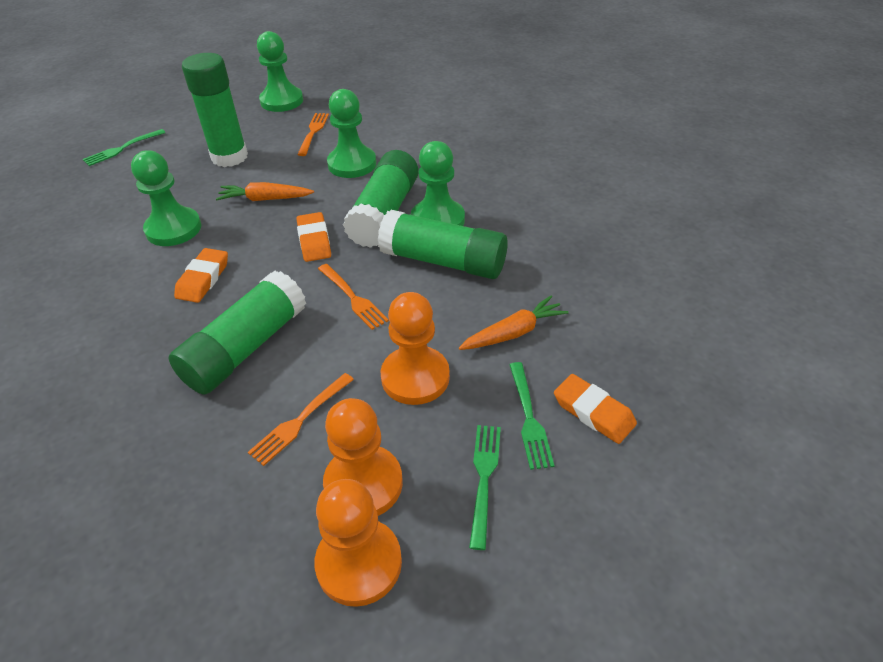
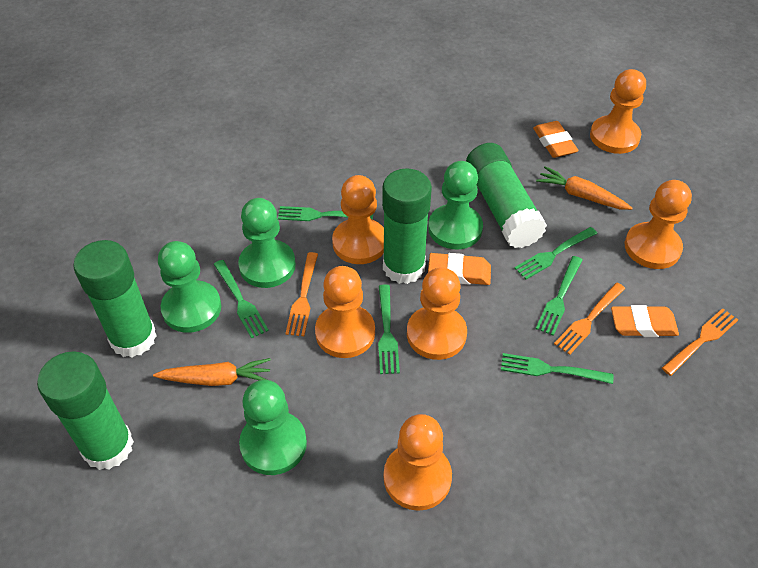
green fork: [83,129,166,166] [469,425,501,550] [509,362,554,470] = 3 -> [214,260,269,338] [278,206,373,221] [378,284,400,374] [501,353,614,384] [514,227,597,280] [536,256,583,336] = 6
orange pawn: [314,479,402,607] [323,398,403,516] [381,292,450,405] = 3 -> [315,266,375,358] [332,175,384,264] [384,414,452,511] [407,267,467,360] [590,69,646,154] [625,180,692,269] = 6

